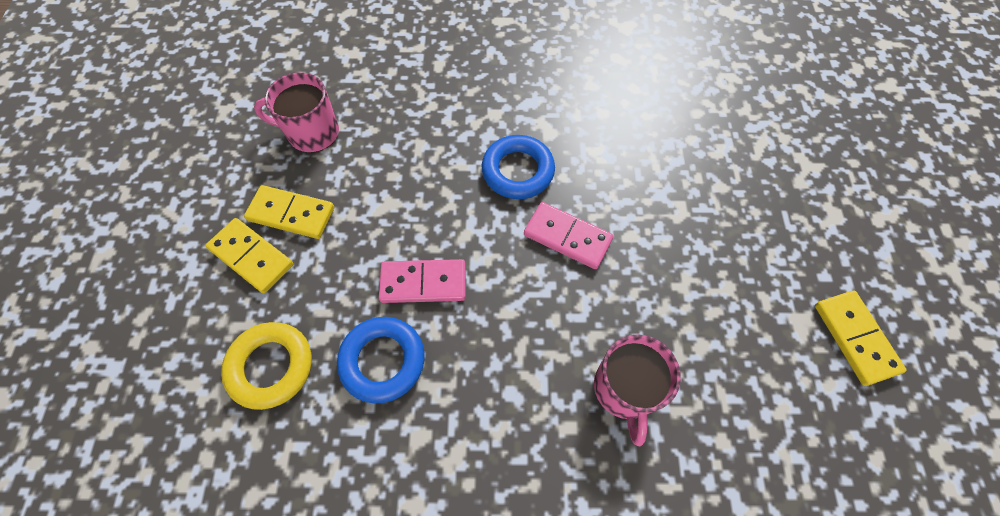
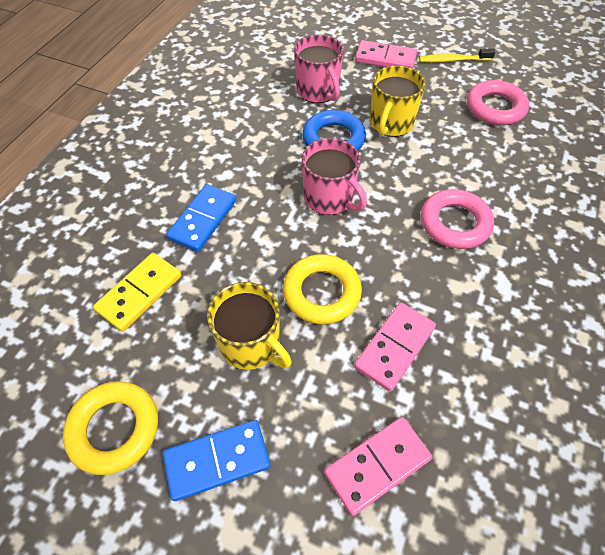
blue domino: none = 0 -> [163,420,271,501] [166,184,237,252] = 2
blue ring: [337,317,425,403] [482,135,555,199] = 2 -> [302,110,366,151] = 1
pink domino: [379,259,466,303] [524,202,613,269] = 2 -> [324,417,432,516] [354,303,436,392] [355,40,417,69] = 3
pink ring: none = 0 -> [421,189,494,249] [467,80,529,125] = 2
yellow domino: [205,218,293,294] [244,185,334,239] [815,291,907,386] = 3 -> [93,253,181,332] = 1
yellow mug: none = 0 -> [207,282,292,370] [370,65,426,137] = 2
yellow ring: [221,322,312,410] = 1 -> [63,381,158,475] [283,254,362,324] = 2
yellow toothbrush: none = 0 -> [419,48,495,63] = 1

